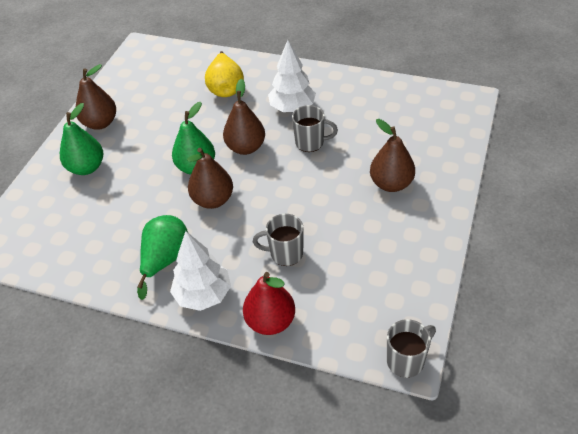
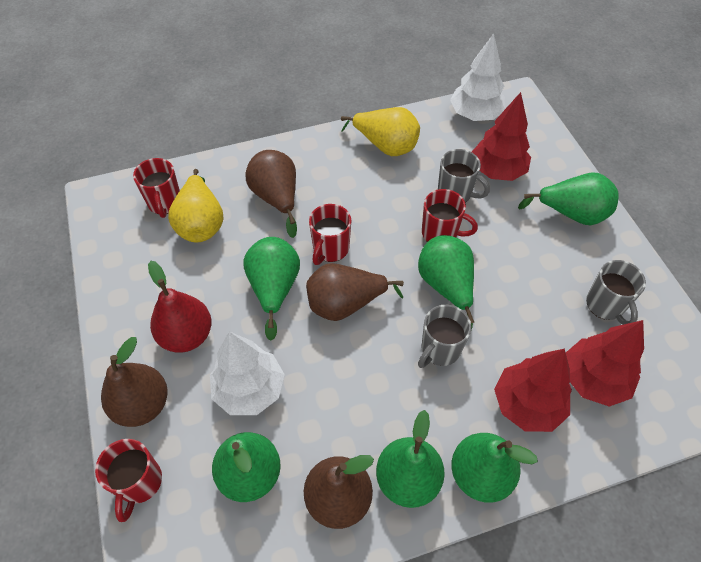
green pear: [60,103,103,175] [137,215,188,300] [172,102,215,175] = 3 -> [212,432,281,502] [244,237,300,340] [376,410,445,508] [418,235,474,330] [451,433,538,503] [518,173,619,225] = 6
red mug: none = 0 -> [95,439,162,522] [133,158,180,218] [309,204,352,265] [422,189,478,242] = 4
red tree: none = 0 -> [472,92,531,181] [494,348,572,432] [566,320,644,407] = 3
yellow pear: [205,51,244,97] = 1 -> [168,169,224,242] [341,107,420,156] = 2

